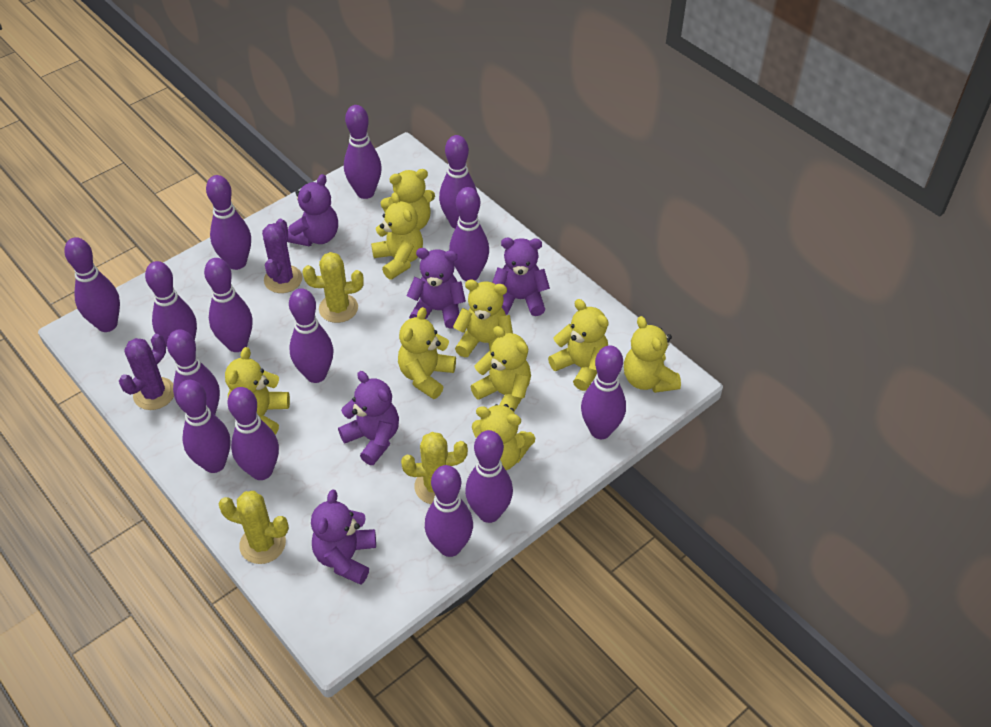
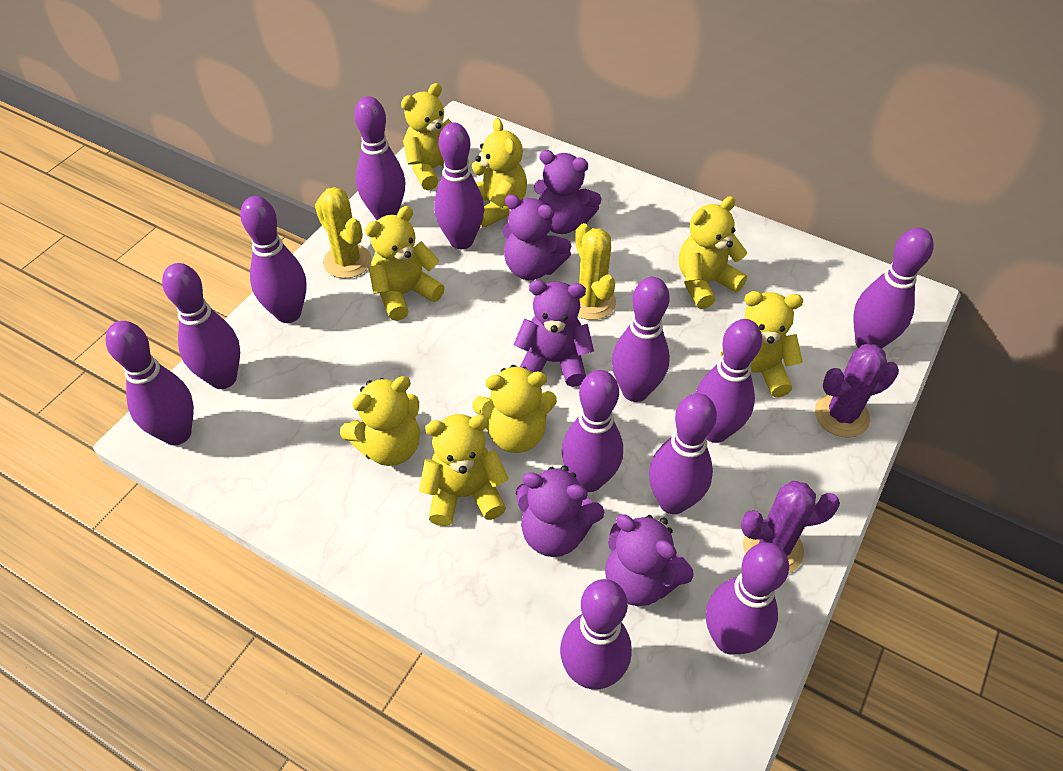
purple bowling pin: [64,237,120,332] [145,261,197,347] [167,329,220,415] [176,380,231,473] [204,258,252,352] [206,175,251,270] [228,387,279,480] [289,288,333,383] [344,105,382,199] [425,465,473,557] [439,135,477,228] [449,187,489,281] [465,430,513,523] [581,345,626,439] = 14 -> [106,321,194,445] [162,263,240,389] [240,196,307,323] [354,96,405,220] [434,122,484,249] [560,579,632,689] [562,370,623,492] [612,277,670,402] [649,393,717,514] [695,319,762,443] [706,542,789,655] [853,228,934,349] = 12
yellow cactus: [219,491,289,564] [303,252,364,323] [401,432,468,504] = 3 -> [315,187,372,278] [575,223,616,320] = 2
yellow teddy bear: [225,347,290,435] [371,192,423,280] [381,169,435,230] [398,307,456,399] [453,280,513,358] [471,326,531,412] [472,404,535,470] [548,299,609,391] [624,316,681,393] = 9 -> [340,376,420,466] [365,206,445,321] [401,83,469,190] [419,414,509,526] [472,118,527,227] [472,365,557,453] [679,196,747,309] [720,291,803,398] = 8

